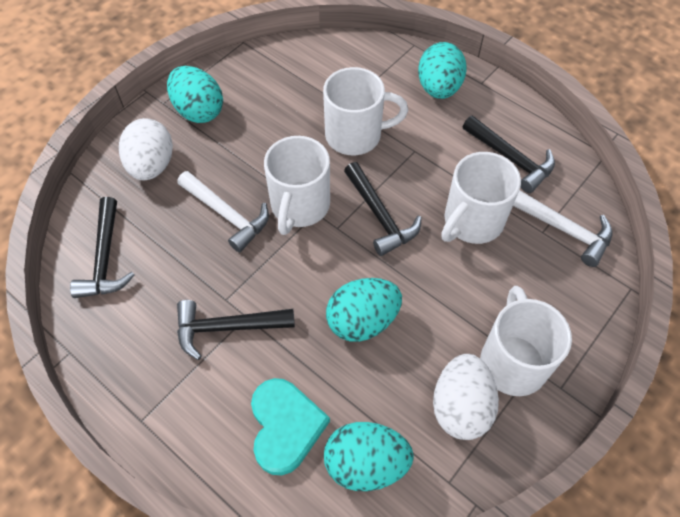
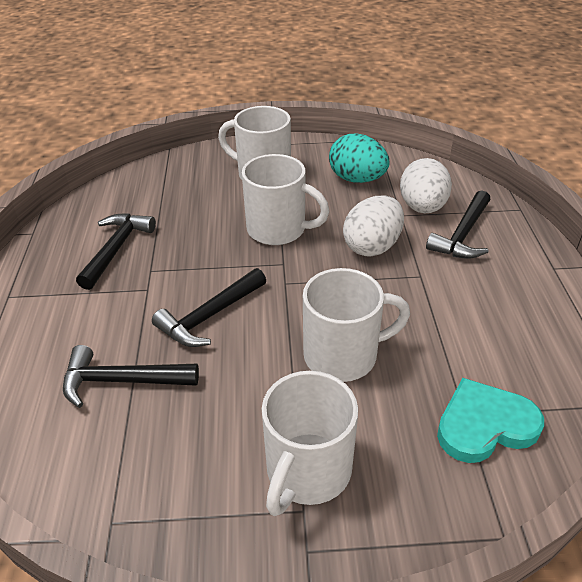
turquoise egg: [167,66,223,123] [324,422,414,491] [326,278,402,342] [418,42,466,99] = 4 -> [329,134,389,183] = 1
white hammer: [177,171,269,252] [513,190,612,267] = 2 -> none = 0

